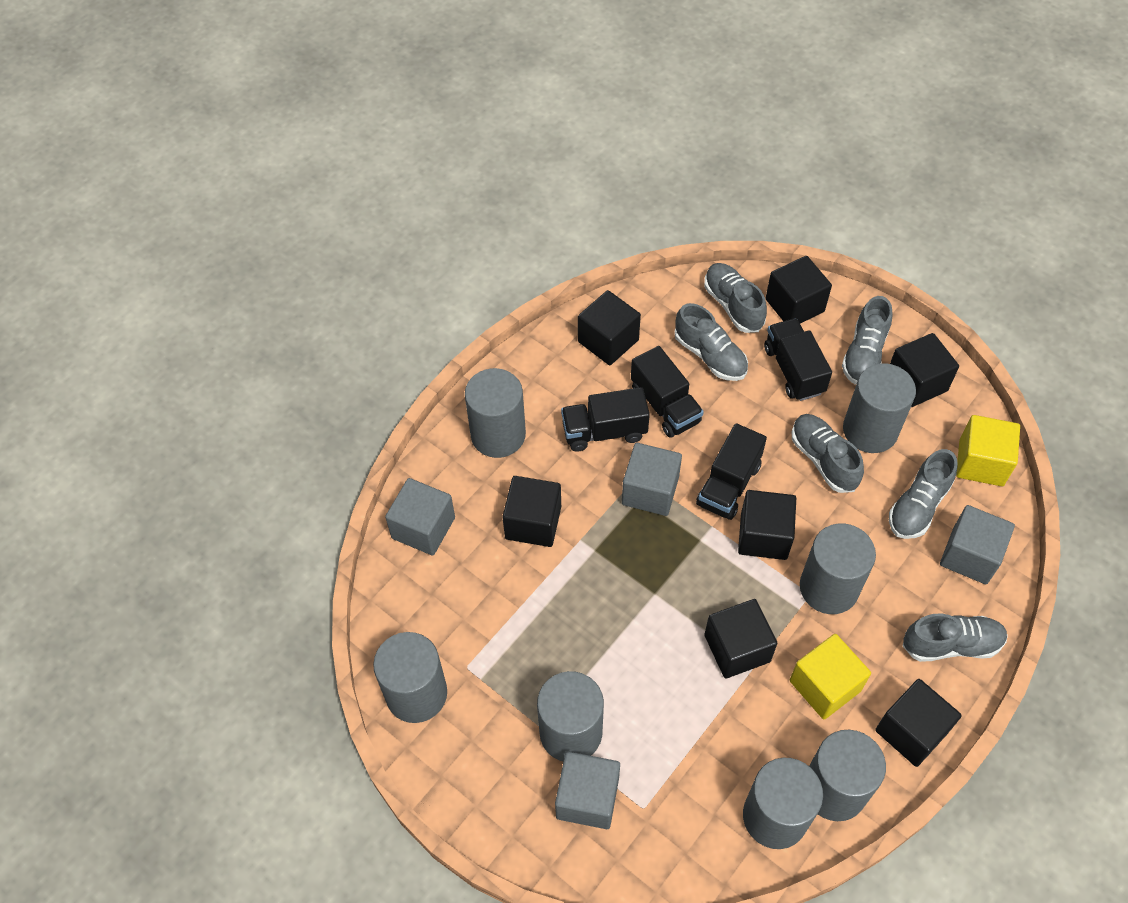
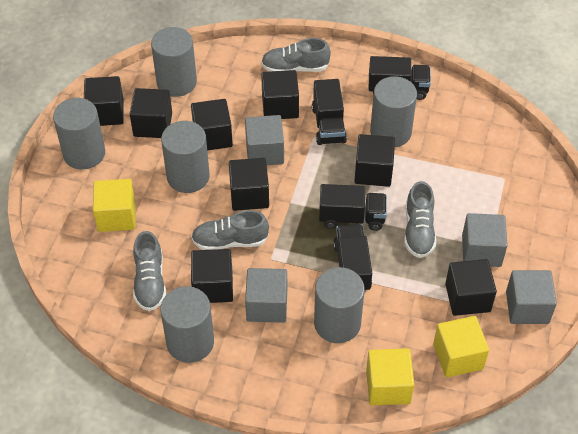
black cube: [502,476,561,547] [578,290,641,365] [704,599,777,679] [738,490,796,560] [766,256,832,323] [875,679,962,767] [890,333,959,407] = 7 -> [84,76,124,126] [130,88,172,138] [191,99,233,151] [191,249,233,303] [229,158,269,211] [261,70,299,119] [354,134,395,187] [445,259,497,316] = 8
grey cylinder: [373,632,447,723] [465,368,526,458] [537,671,604,761] [743,758,823,849] [800,524,876,614] [809,730,886,821] [843,363,916,453] = 7 -> [53,98,105,170] [151,27,197,97] [160,286,214,363] [161,121,210,193] [314,267,365,343] [370,76,417,148] = 6
grey shoe: [674,303,748,381] [704,263,767,333] [792,414,864,493] [842,296,892,385] [889,449,958,539] [903,614,1008,662] = 6 -> [133,231,166,311] [191,210,269,250] [261,38,331,72] [404,181,436,258] = 4
yellow cube: [790,634,871,719] [956,415,1020,486] = 2 -> [93,179,135,232] [366,348,414,406] [433,316,489,377] = 3

